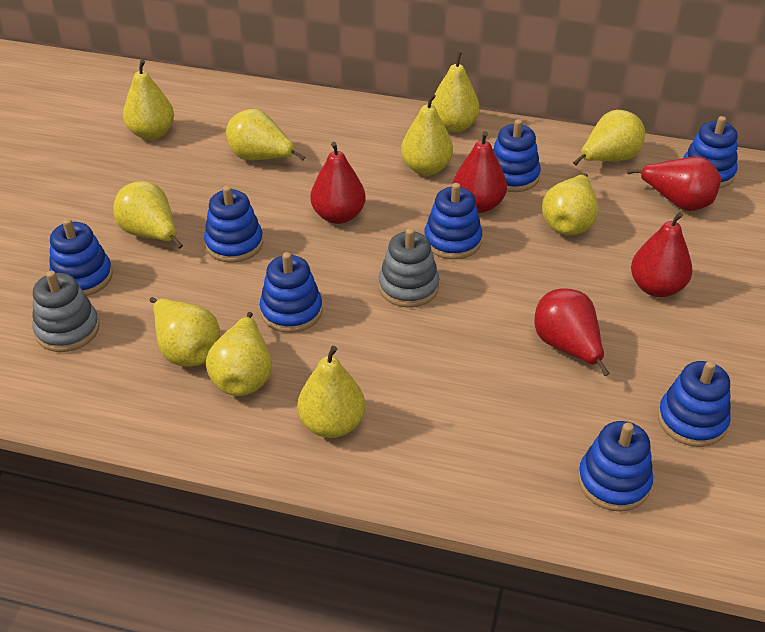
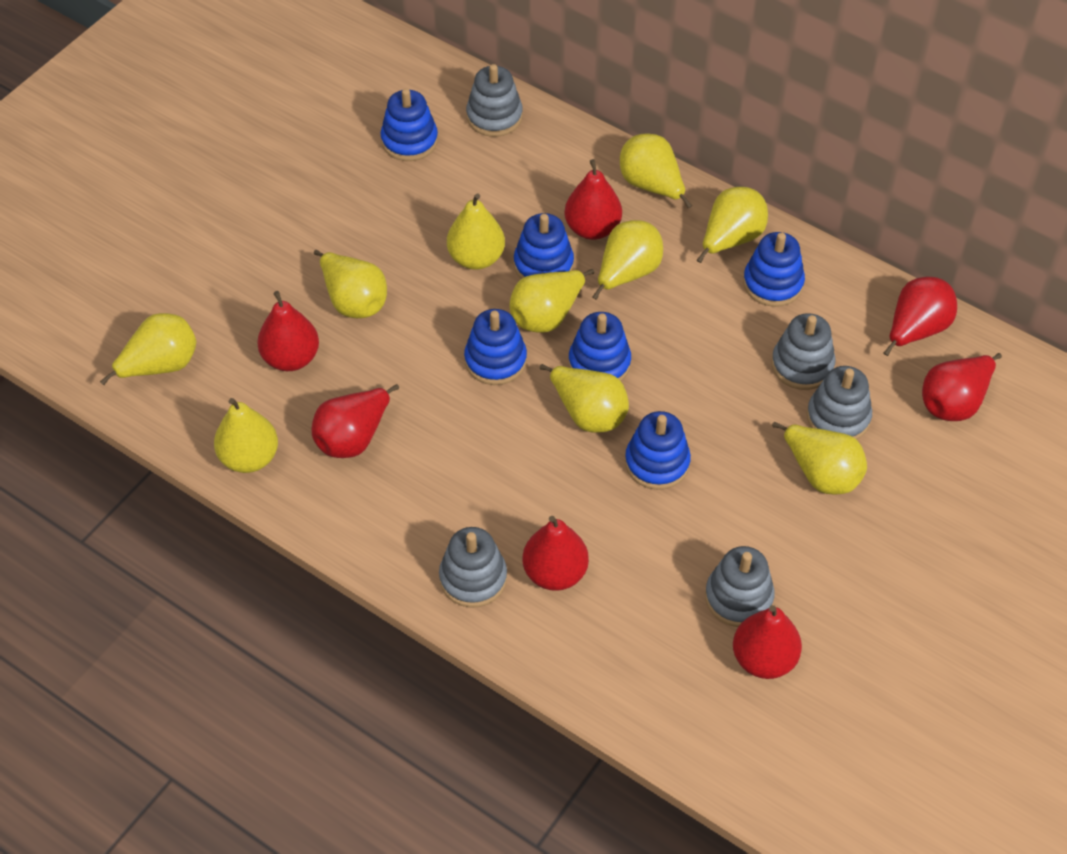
blue stacking toy: [49,219,113,296] [204,186,263,263] [260,252,323,333] [424,183,482,259] [493,119,541,192] [578,421,653,511] [658,361,731,447] [683,116,738,188] = 8 -> [381,88,438,161] [464,309,527,385] [514,213,574,279] [568,312,631,381] [625,411,691,490] [743,232,805,307] = 6
grey stacking toy: [32,271,100,352] [379,228,439,308] = 2 -> [439,527,507,608] [466,64,523,137] [705,546,775,627] [771,313,835,390] [807,366,872,439] = 5
red pear: [310,142,366,224] [453,131,507,213] [535,288,610,376] [627,157,721,211] [631,212,692,297] = 5 -> [257,291,319,371] [312,384,399,458] [522,516,589,591] [564,159,622,240] [733,605,802,679] [884,277,957,356] [922,353,1002,421] = 7

